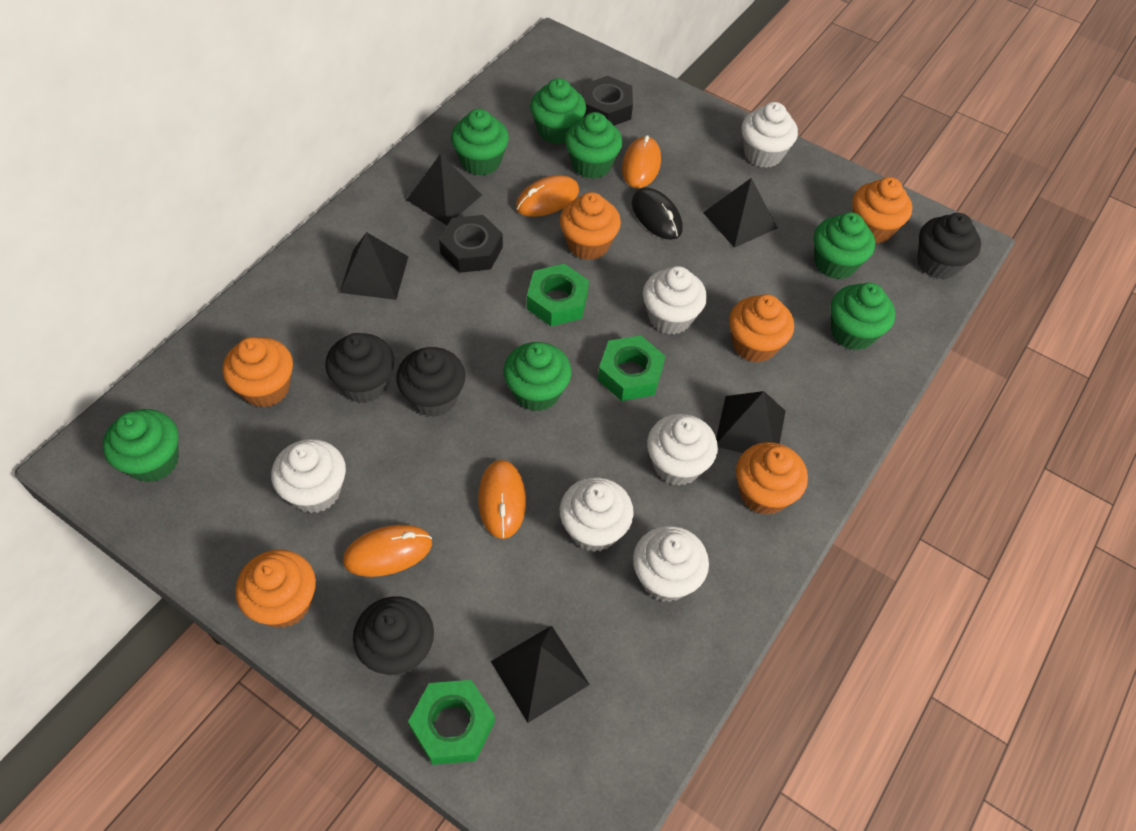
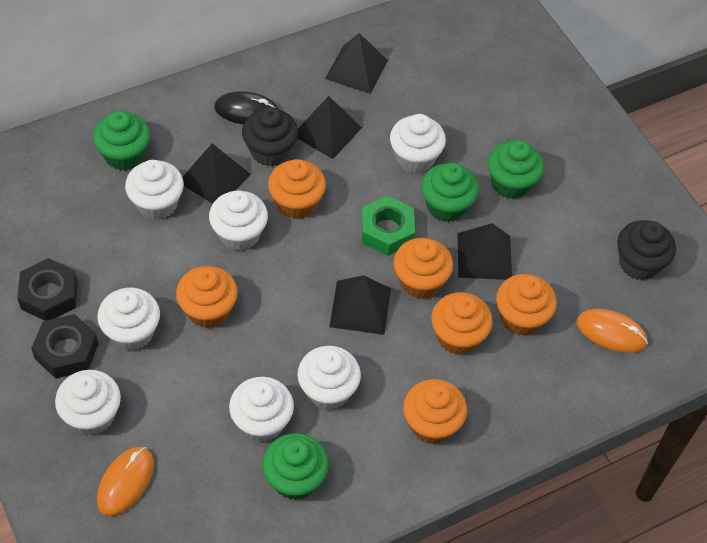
black cupcake: [325,333,394,403] [353,597,434,676] [396,347,465,417] [917,213,981,280] = 4 -> [242,107,298,166] [617,220,676,280] = 2
green cupcake: [103,409,179,483] [451,109,509,176] [504,342,571,411] [530,78,586,144] [565,112,622,179] [814,212,875,279] [831,282,895,350] = 7 -> [93,111,150,171] [262,433,329,500] [421,163,479,222] [488,140,544,199] = 4
green nut: [408,680,495,765] [527,264,589,326] [598,335,665,401] = 3 -> [361,196,415,256] = 1
orange mouse: [343,525,432,577] [478,460,526,539] [516,175,579,217] [622,135,661,188] = 4 -> [97,447,154,516] [577,309,648,353] = 2
white cupcake: [271,439,346,513] [560,477,634,552] [633,526,709,602] [643,266,707,335] [647,414,718,486] [742,102,798,168] = 6 -> [55,370,121,435] [97,288,160,351] [125,160,184,220] [209,191,268,251] [229,377,294,442] [297,346,361,410] [390,114,446,173] = 7

